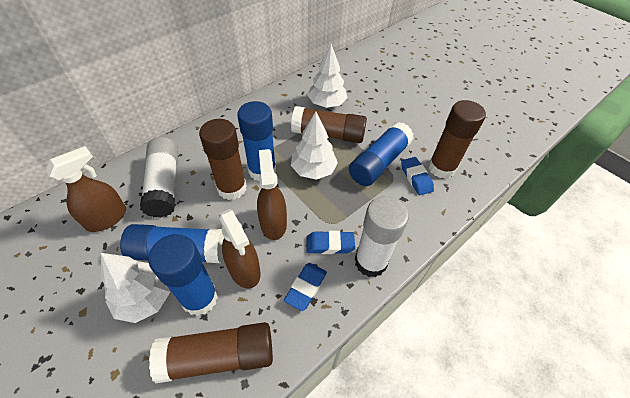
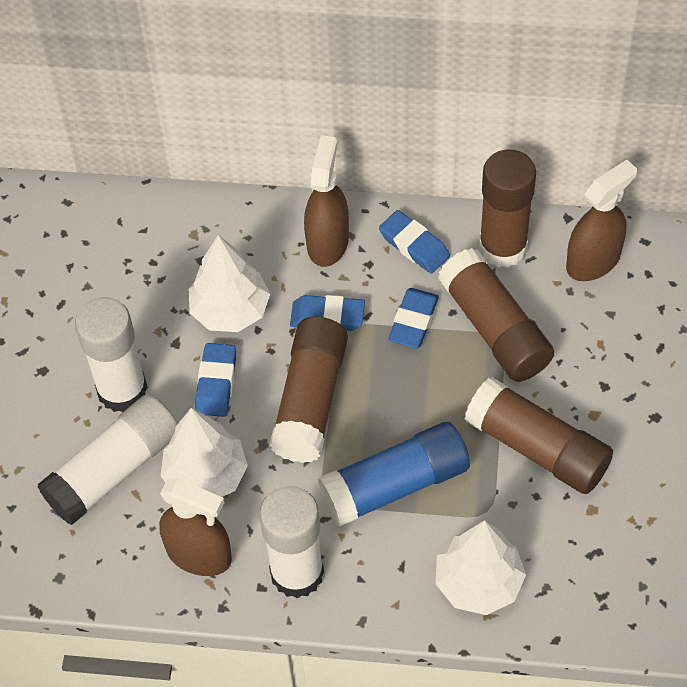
blue eraser: [284,263,327,311] [306,231,355,254] [401,157,434,195] = 3 -> [195,343,236,417] [290,295,365,331] [379,210,450,273] [388,288,439,348] = 4
blue glue stick: [120,224,224,263] [148,234,218,316] [237,101,276,181] [349,122,414,186] = 4 -> [317,422,470,527] = 1
white glue stick: [140,137,178,218] [355,196,409,277] = 2 -> [37,394,177,525] [75,297,148,412] [259,486,324,598] = 3

